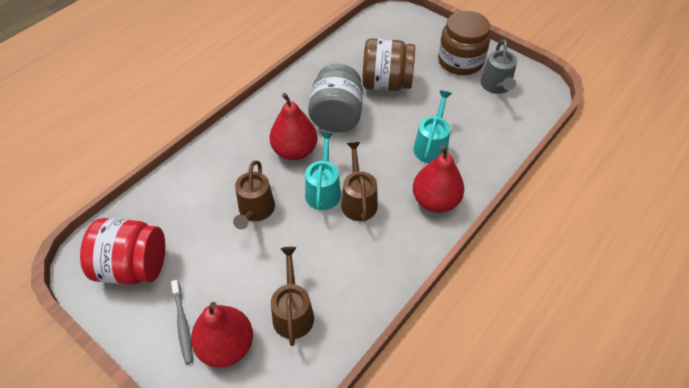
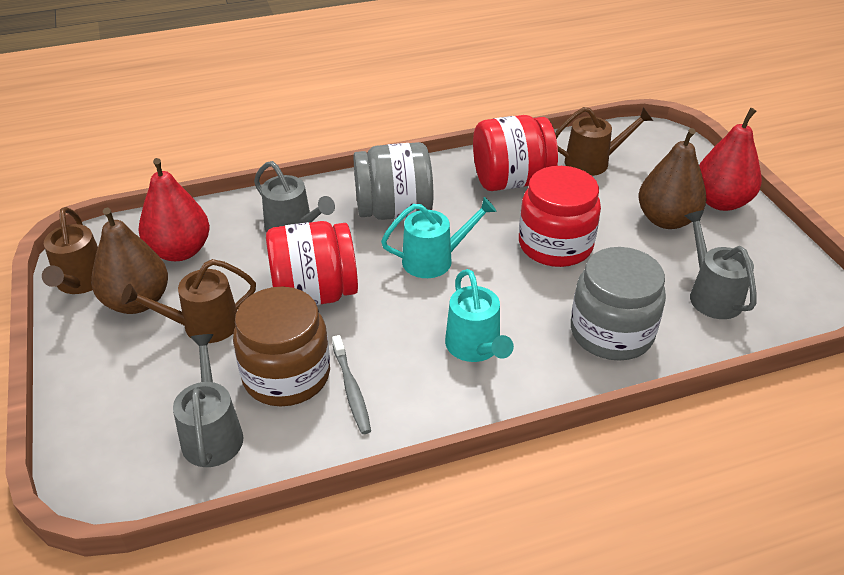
brown jar: [362,38,415,91] [438,11,491,75] = 2 -> [233,287,330,406] = 1
brown pear: none = 0 -> [91,208,168,314] [638,128,706,229] = 2
grey jar: [308,64,363,132] = 1 -> [353,142,433,220] [571,247,666,361] = 2
grey watering can: [480,39,517,94] = 1 -> [173,334,243,467] [254,161,335,233] [684,210,756,319] = 3
red jar: [80,218,165,285] = 1 -> [266,221,358,305] [473,115,558,191] [519,166,601,267] = 3
red pear: [191,302,253,367] [269,93,318,160] [413,145,464,213] = 3 -> [138,158,210,261] [699,108,762,211] = 2

